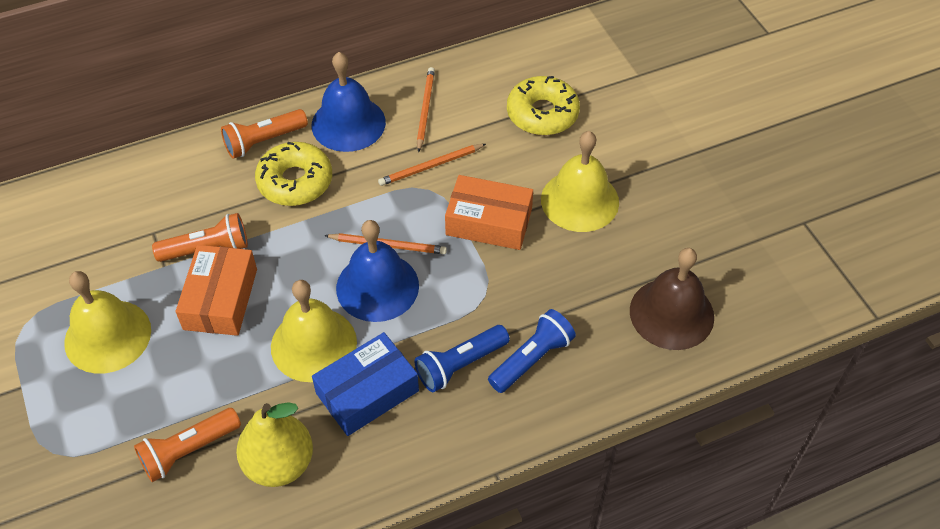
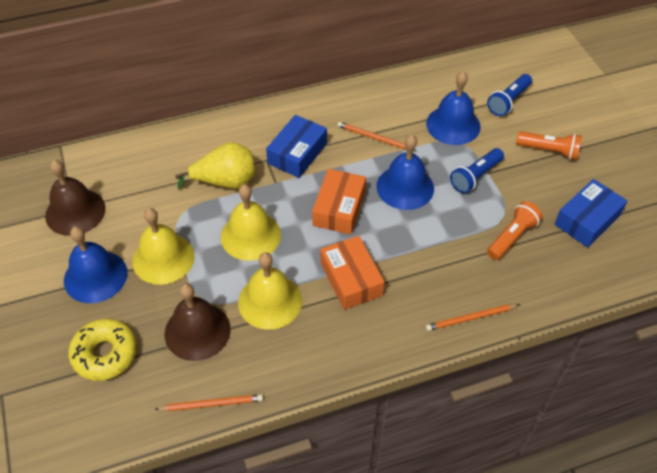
blue bell: [312,52,386,152] [336,220,419,322] = 2 -> [64,226,127,303] [376,135,434,210] [426,71,481,145] = 3
blue box: [312,332,419,436] = 1 -> [266,115,327,178] [554,179,627,248] = 2
brown bell: [630,248,714,350] = 1 -> [45,160,105,236] [165,283,231,361] = 2
orange flashlight: [134,408,241,482] [152,213,248,262] [221,109,308,159] = 3 -> [487,201,543,260] [516,131,582,160] = 2
yellow donut: [255,142,332,206] [507,76,580,135] = 2 -> [68,319,137,381] = 1

